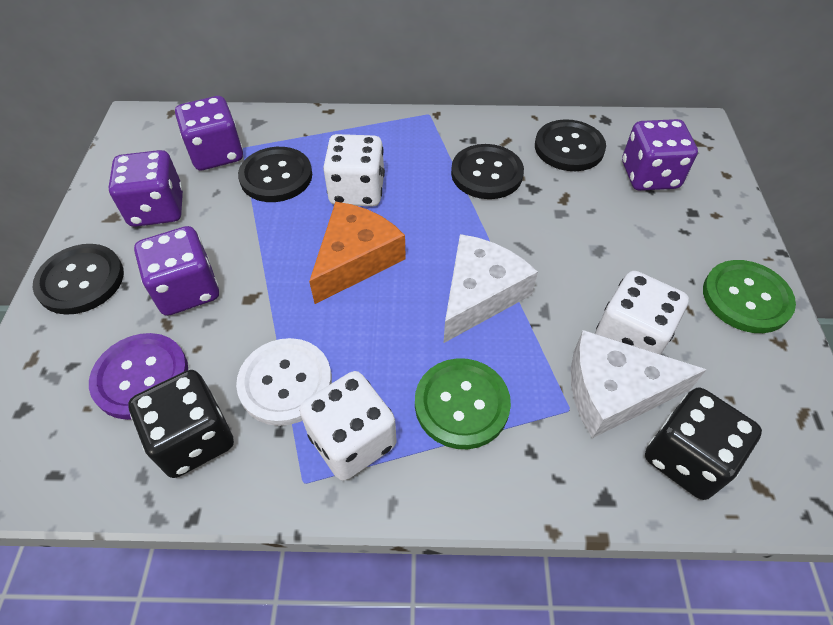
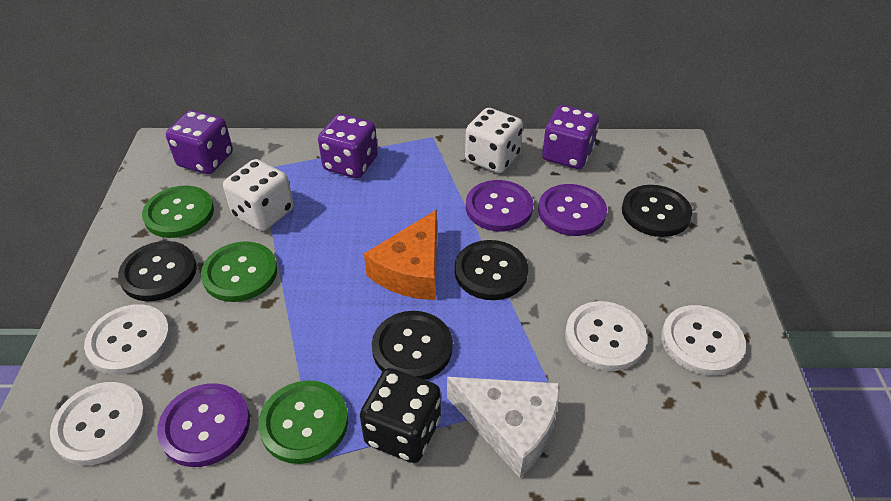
black dice: [128,370,234,478] [645,388,762,500] = 2 -> [360,368,441,463] = 1
green button: [415,358,511,449] [703,260,796,333] = 2 -> [142,186,214,238] [201,241,277,302] [258,380,348,464] = 3
purple button: [89,333,188,420] = 1 -> [157,383,250,467] [466,180,533,232] [538,184,607,236] = 3
purple dice: [108,150,183,227] [134,226,219,316] [175,96,243,170] [622,119,698,191] = 4 -> [166,110,233,174] [318,114,378,178] [542,105,599,169] = 3
white button: [236,338,332,426] = 1 -> [50,382,146,465] [84,304,171,375] [565,301,647,371] [661,305,746,375] = 4
white cheese: [444,234,538,343] [571,330,707,438] = 2 -> [447,377,560,478] = 1
white dice: [299,371,397,481] [323,134,385,206] [595,271,689,355] = 3 -> [223,159,294,231] [465,108,523,173] = 2

